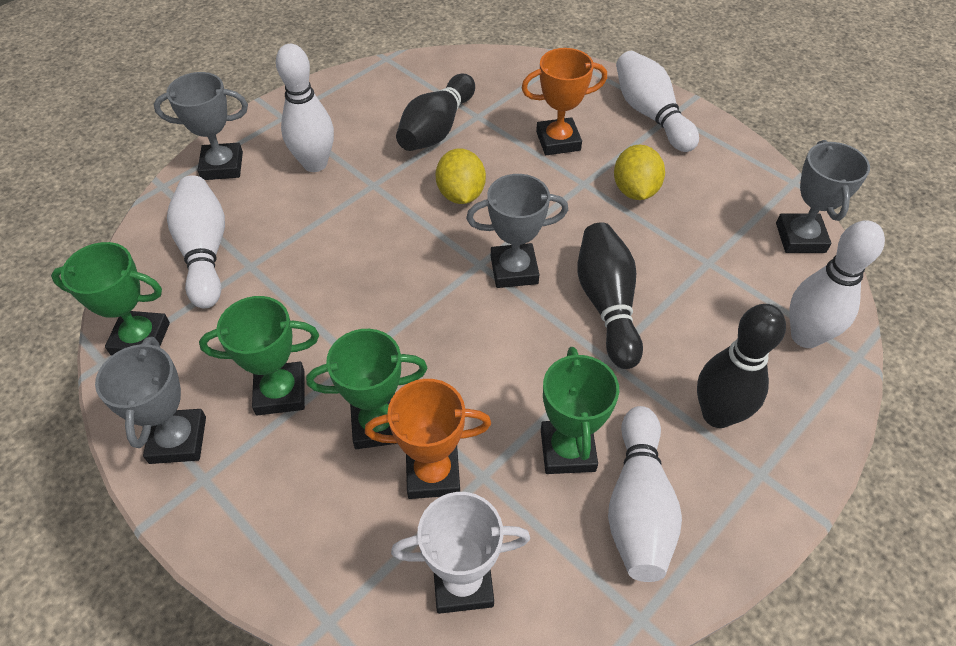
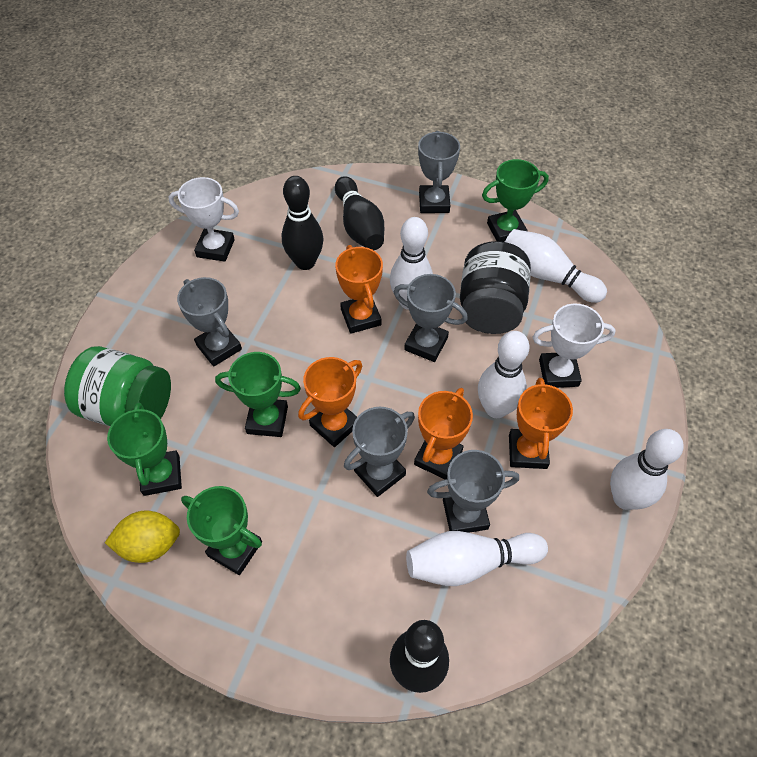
black jar: none = 0 -> [460,241,531,334] = 1
green jar: none = 0 -> [64,346,171,426] = 1
grey trophy: [95,337,206,464] [154,72,248,180] [466,174,568,288] [776,140,870,253] = 4 -> [177,277,242,366] [344,407,415,497] [394,274,468,362] [418,131,460,213] [427,450,519,533] = 5
orange trophy: [365,379,491,499] [521,48,607,155] = 2 -> [298,357,362,447] [335,245,383,334] [414,388,473,479] [509,378,573,469] = 4
white trophy: [391,492,530,614] = 1 -> [169,177,239,262] [533,304,616,388] = 2
yellow lemon: [435,148,486,204] [614,145,665,200] = 2 -> [105,510,180,563] = 1

